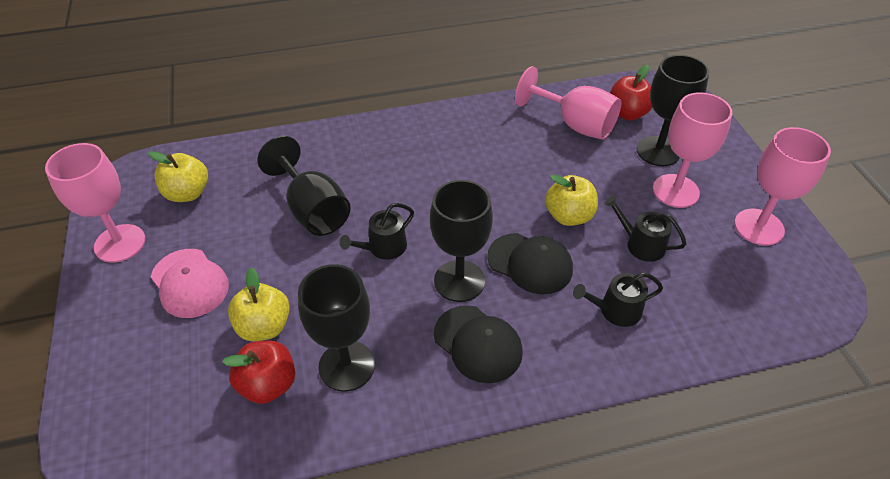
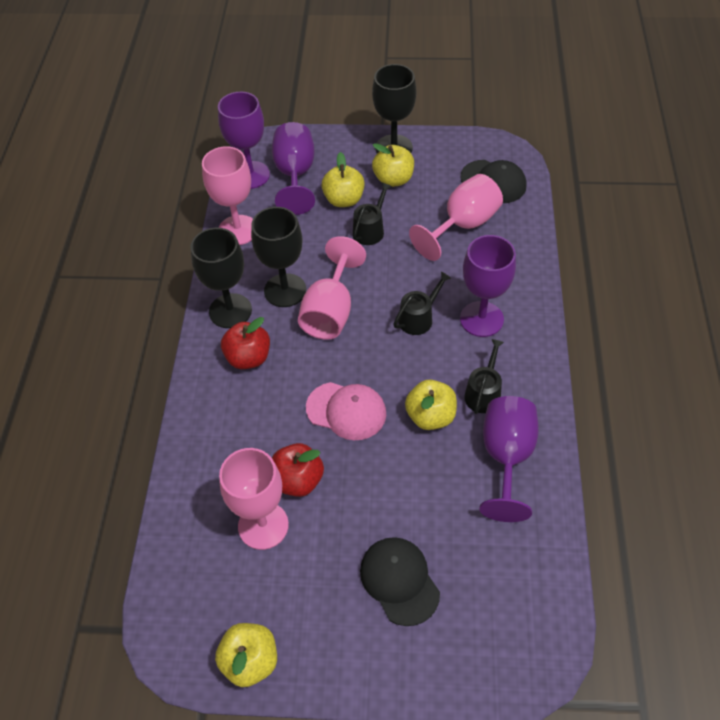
black goblet: [257,136,351,236] [298,264,375,391] [430,180,493,302] [636,55,709,166] = 4 -> [190,228,252,328] [251,207,306,307] [372,64,416,153] = 3
purple goblet: none = 0 -> [218,92,270,189] [272,122,315,215] [460,235,516,337] [479,396,539,522] = 4
yellow apple: [148,151,208,202] [228,267,290,341] [545,174,598,226] = 3 -> [215,623,277,687] [321,152,365,207] [372,143,414,187] [405,380,457,430] = 4

